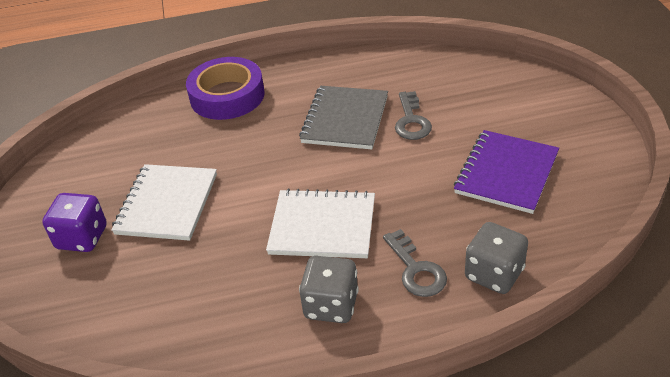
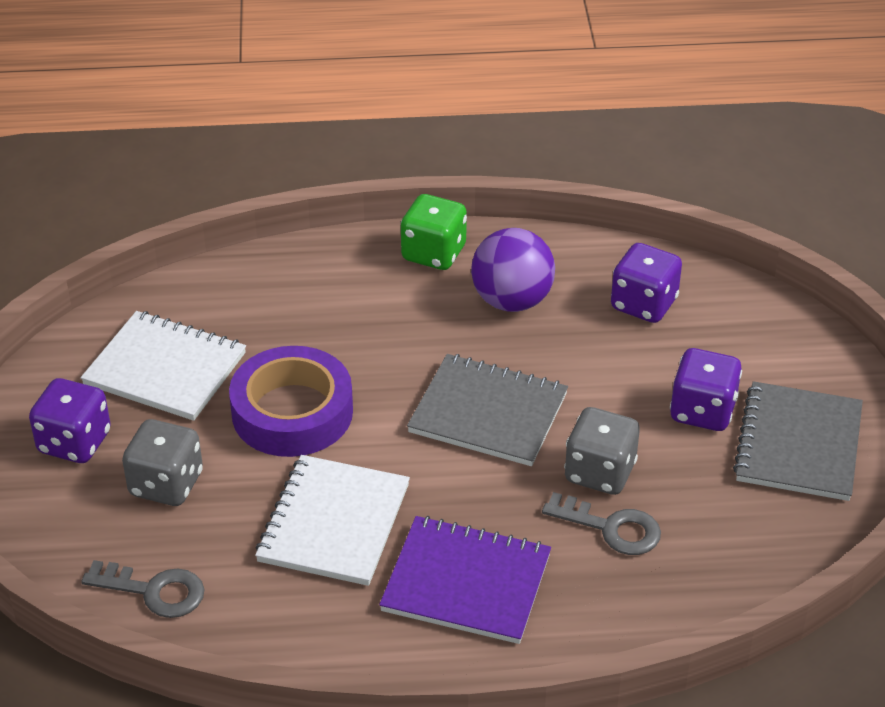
green dice: none = 0 -> [401,194,467,270] = 1
grey notebook: [299,86,388,149] = 1 -> [407,354,568,466] [733,381,863,501] = 2
purple ball: none = 0 -> [471,228,555,312] = 1
purple dice: [42,193,107,252] = 1 -> [29,378,111,463] [611,243,682,323] [670,348,742,431] = 3

